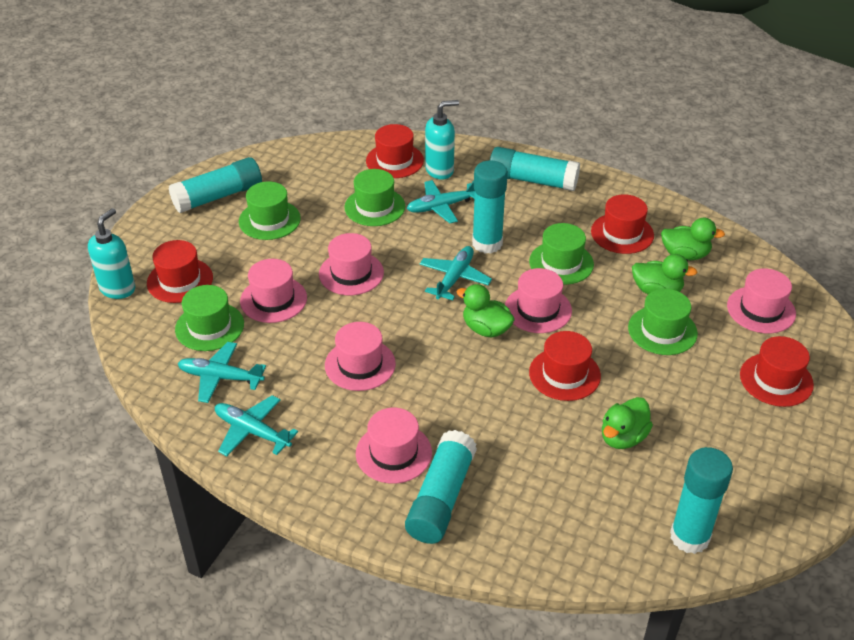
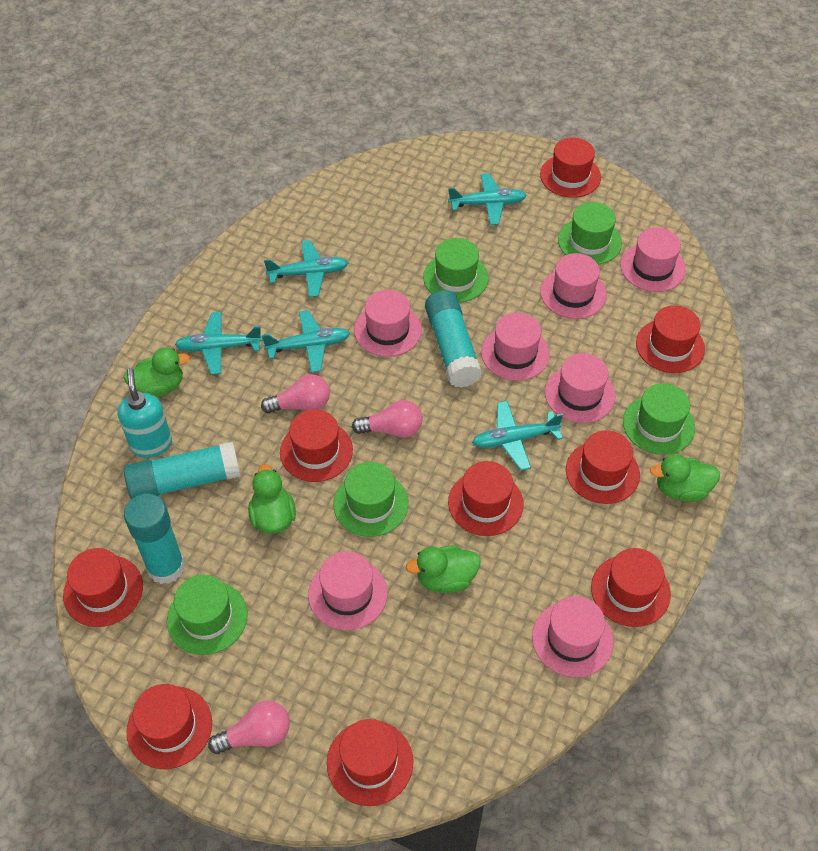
pink hat: [240,259,307,323] [319,233,384,295] [325,322,396,391] [356,408,432,484] [505,268,572,333] [727,268,796,333] = 6 -> [308,551,387,630] [354,290,422,357] [481,313,550,381] [532,596,614,677] [540,253,607,319] [545,353,616,423] [620,228,686,292] = 7
pink light bulb: none = 0 -> [208,701,290,754] [261,374,330,413] [352,400,423,438] = 3
red hat: [147,240,213,303] [366,124,424,178] [529,331,601,401] [591,194,654,254] [740,336,814,407] = 5 -> [63,548,143,627] [126,684,212,769] [280,410,353,482] [327,719,413,806] [448,461,523,536] [540,138,601,198] [566,430,640,504] [591,548,671,627] [636,305,705,373] = 9
turquoise glue stick: [169,157,262,213] [405,430,477,544] [472,160,508,254] [490,147,580,191] [670,447,733,554] = 5 -> [124,441,241,499] [124,493,185,584] [425,290,482,388] = 3
turquoise plane: [178,342,266,403] [215,395,298,456] [406,180,475,223] [420,246,492,300] = 4 -> [175,312,263,375] [262,310,350,373] [264,240,348,297] [448,173,527,225] [472,401,563,471] = 5
turquoise soap dispenser: [88,208,135,299] [425,100,459,179] = 2 -> [117,368,172,458] = 1

